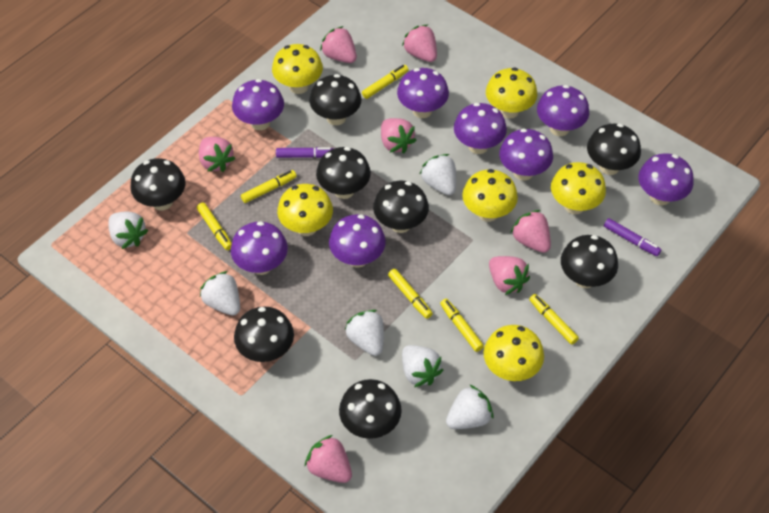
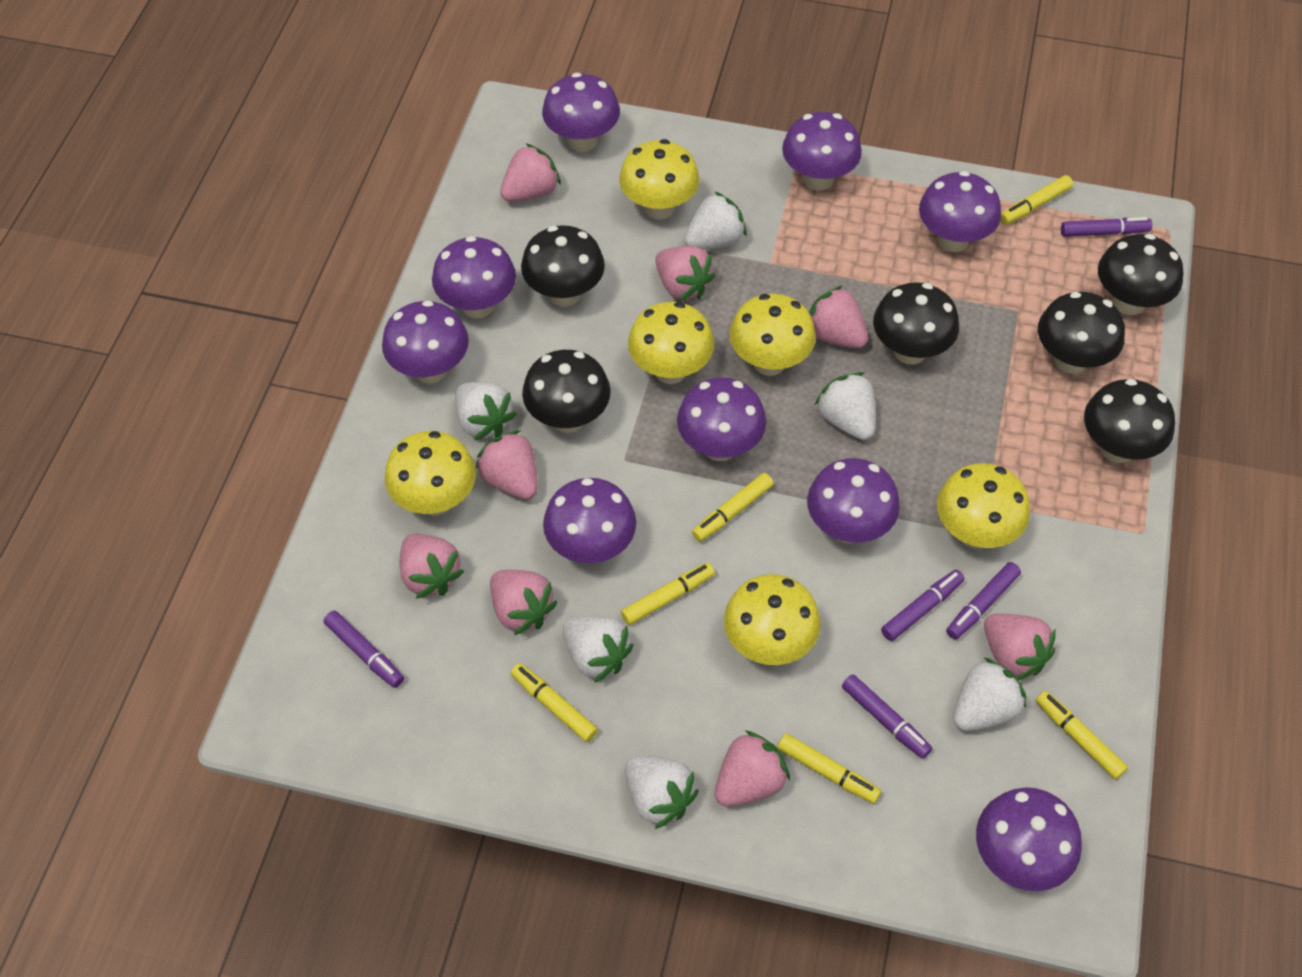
black mushroom: [130,158,186,210] [234,306,294,362] [310,74,362,125] [316,147,371,199] [339,379,402,439] [373,181,429,233] [561,235,618,288] [587,124,641,175] = 8 -> [521,225,605,306] [522,350,611,433] [873,282,959,364] [1038,292,1125,374] [1084,379,1175,463] [1098,234,1184,315] = 6
pink strawberry: [199,137,235,172] [305,435,352,483] [320,26,357,63] [381,118,416,153] [402,25,437,62] [489,256,530,295] [510,210,551,253] = 7 -> [400,534,464,599] [476,431,538,500] [490,570,558,635] [500,144,561,202] [655,246,715,301] [715,730,790,807] [809,286,869,348] [984,614,1056,680] = 8
purple marker: [276,147,334,158] [604,218,661,256] = 2 -> [324,611,404,688] [842,674,932,759] [881,570,964,641] [946,562,1021,639] [1061,217,1152,237] = 5
purple mushroom: [231,221,288,275] [232,79,284,130] [329,214,386,268] [397,68,449,118] [454,103,507,154] [499,129,553,180] [537,85,589,136] [638,153,694,206] = 8 -> [382,300,469,383] [432,236,516,318] [542,73,620,152] [543,478,636,563] [677,378,766,461] [782,112,862,190] [807,458,900,543] [919,171,1001,252] [976,788,1082,891] = 9

